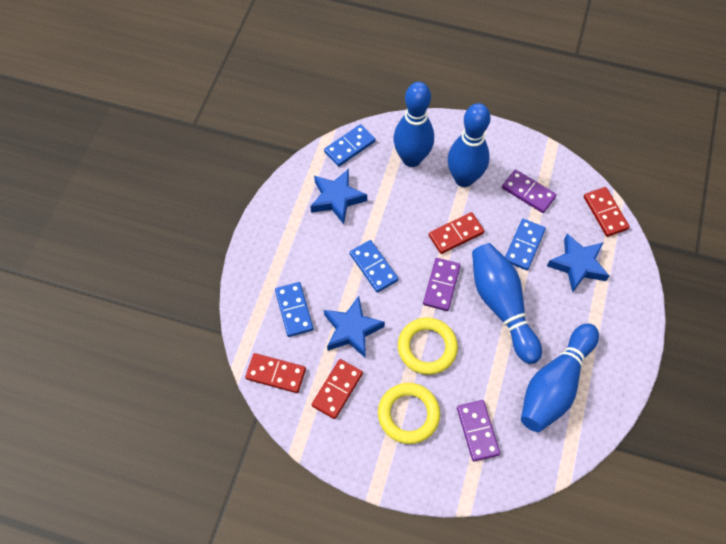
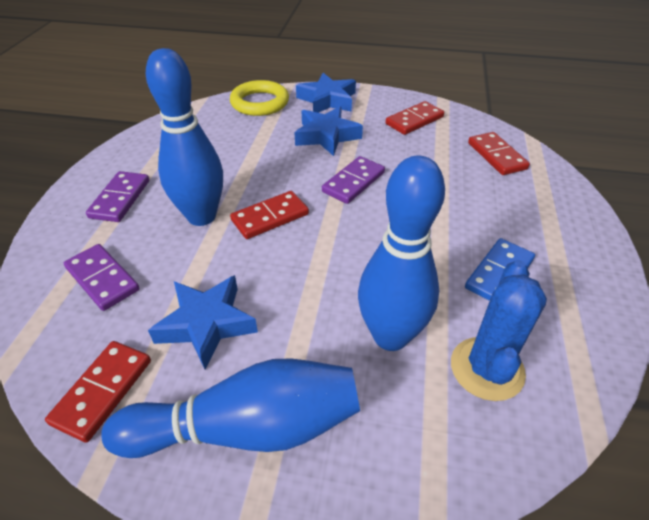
blue bowling pin: [393,82,434,167] [448,103,491,187] [472,243,542,364] [521,323,599,432] = 4 -> [101,358,360,458] [146,48,223,226] [358,155,445,351] = 3
blue cactus: none = 0 -> [451,260,547,401] = 1
blue domino: [275,282,313,337] [324,124,375,166] [350,240,398,293] [505,219,546,270] = 4 -> [465,238,535,301] = 1
yellow ring: [378,383,440,444] [398,318,458,375] = 2 -> [230,80,289,116] = 1

